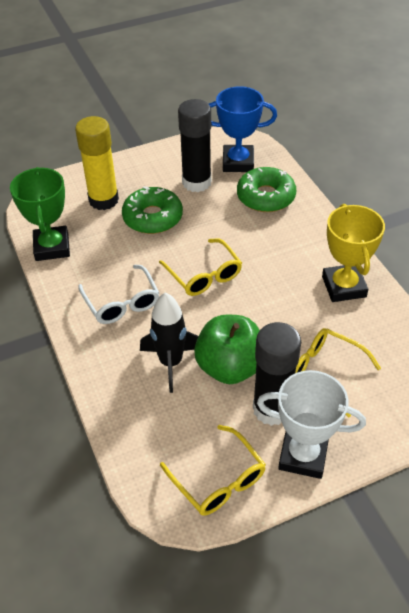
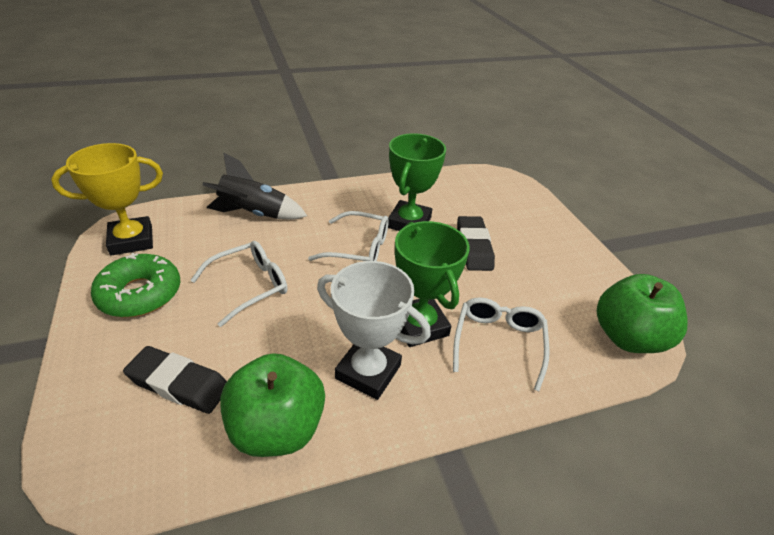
black eraser: none = 0 -> [123,346,227,414] [457,216,495,271] = 2
black glue stick: [178,99,211,192] [253,322,301,426] = 2 -> none = 0
blue trophy: [209,86,277,172] = 1 -> none = 0
green apple: [194,315,260,384] = 1 -> [220,353,325,457] [597,274,688,353] = 2
green donut: [122,186,183,234] [237,167,296,212] = 2 -> [91,253,180,317] = 1
green trophy: [10,167,70,261] = 1 -> [388,133,446,231] [395,221,470,347] = 2
white glasses: [78,265,159,324] = 1 -> [190,241,288,327] [308,211,389,261] [453,297,550,391] = 3
yellow glasses: [159,238,242,296] [160,425,266,516] [295,328,381,417] = 3 -> none = 0
yellow glue stick: [75,116,119,210] = 1 -> none = 0

